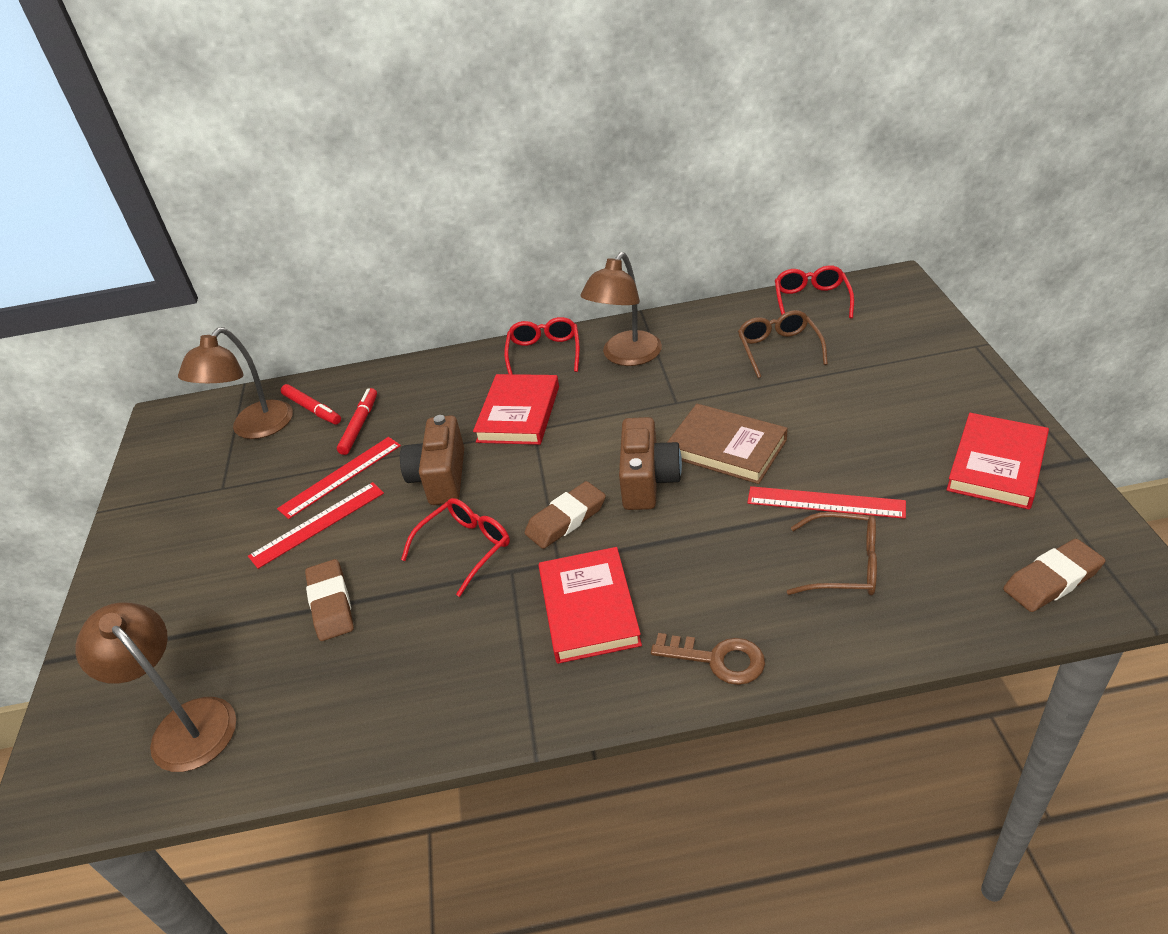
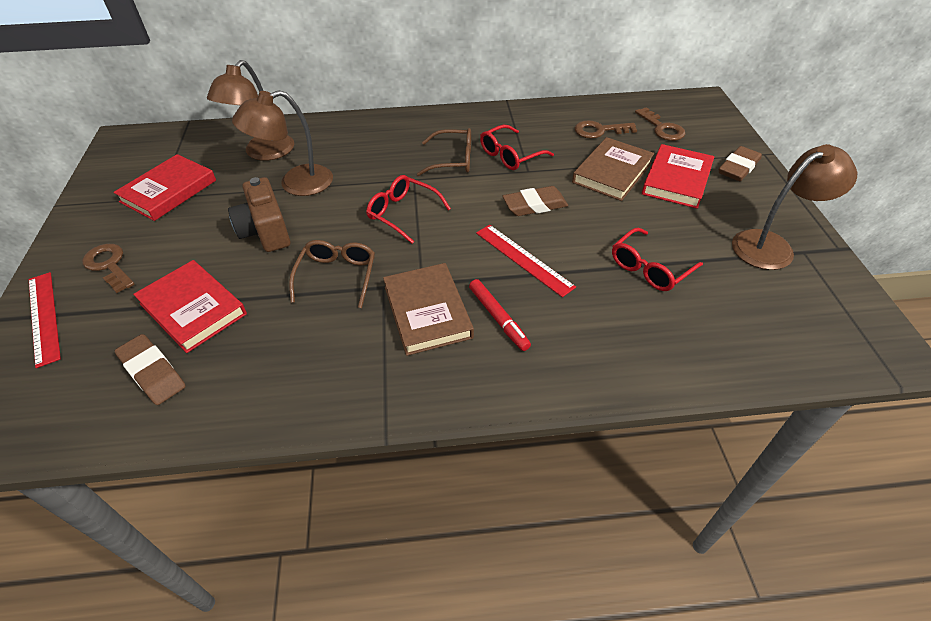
brown book: [667,404,788,484] = 1 -> [383,263,474,356] [572,137,654,201] = 2
brown camera: [400,415,464,505] [619,417,682,510] = 2 -> [228,177,290,252] = 1
brown key: [651,633,765,685] = 1 -> [82,244,135,293] [575,120,637,139] [635,107,685,141] = 3
red marker: [281,384,341,424] [337,388,377,455] = 2 -> [469,279,531,351] = 1
red ruler: [248,482,384,569] [277,437,401,519] [747,486,906,519] = 3 -> [29,272,61,368] [476,225,576,297] = 2

